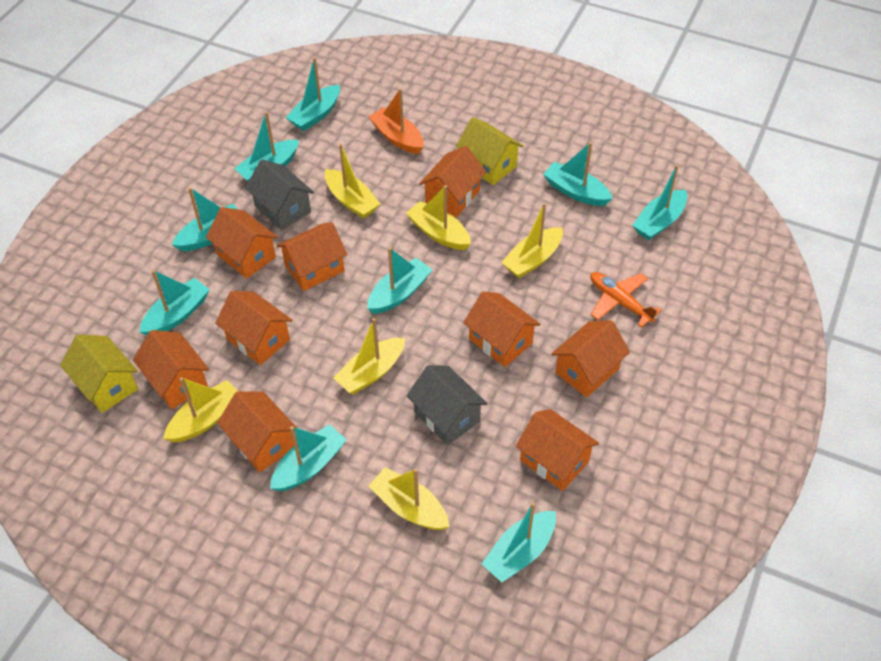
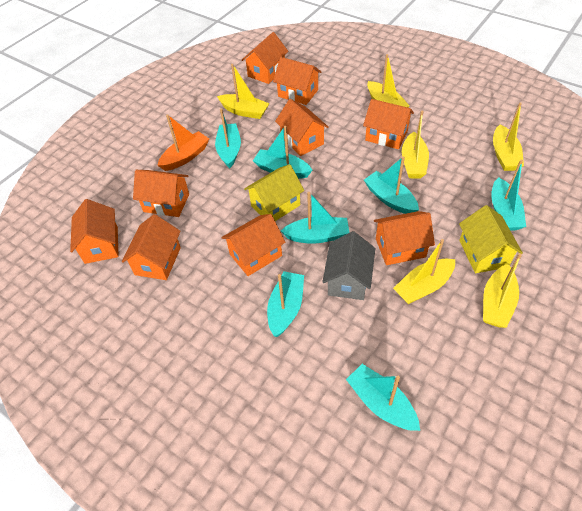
grey house: [245,160,314,230] [407,365,487,445] = 2 -> [322,231,375,300] = 1
orange plane: [590,272,662,328] = 1 -> none = 0
turquoise boat: [139,270,210,336] [172,187,238,251] [234,112,299,182] [270,424,347,491] [286,57,340,131] [367,247,432,314] [482,502,556,582] [543,142,613,206] [632,165,687,240] = 9 -> [215,108,241,168] [253,126,312,179] [267,271,304,337] [281,192,350,244] [346,364,420,431] [364,156,419,214] [491,160,526,231] = 7

